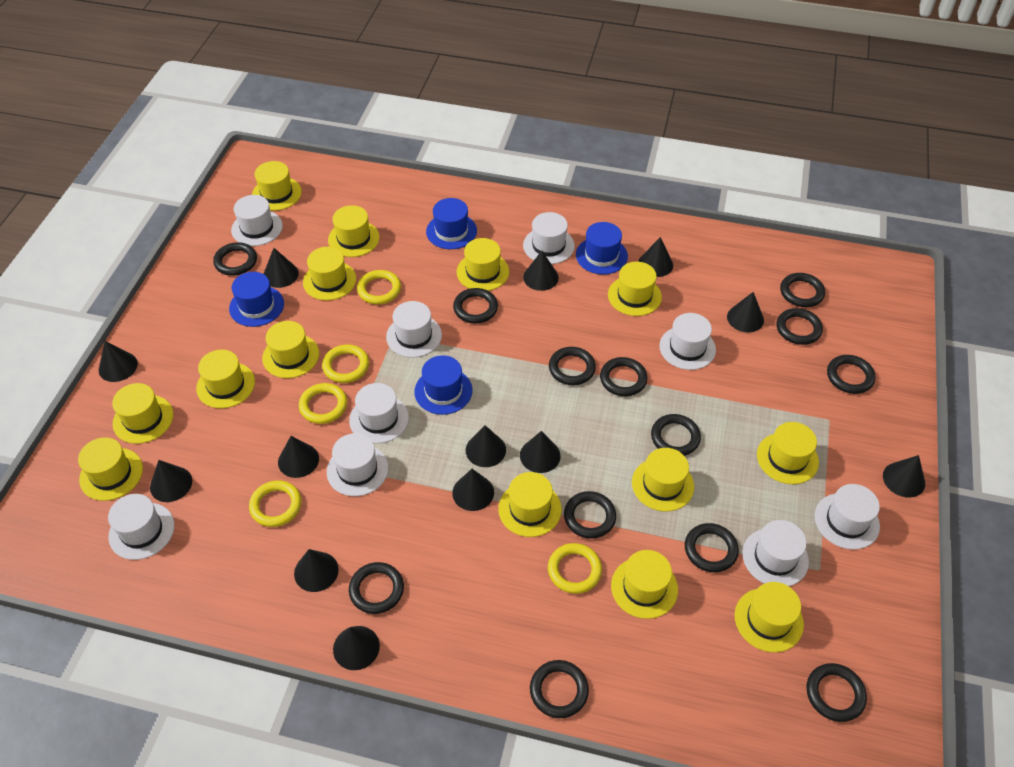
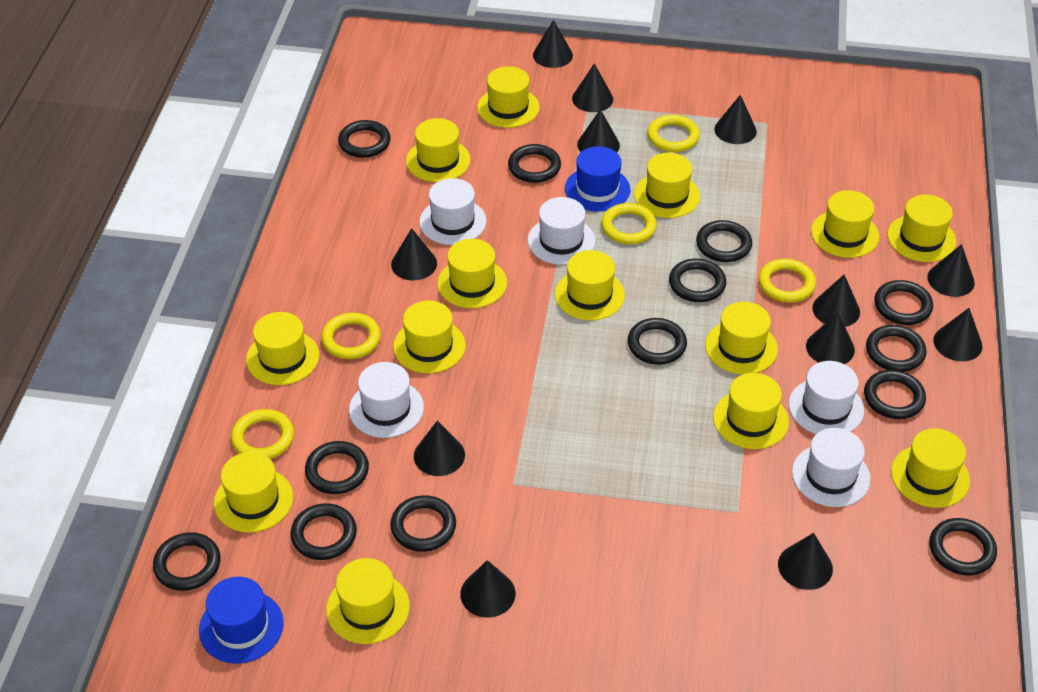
black cone: [99,341,138,382] [150,460,192,502] [264,248,299,288] [278,436,319,478] [294,549,339,592] [333,626,380,670] [452,469,494,511] [466,425,506,467] [520,431,561,473] [523,251,559,291] [638,237,673,277] [727,292,764,333] [883,455,925,498] = 13 -> [391,228,437,280] [414,421,465,476] [460,560,516,618] [533,20,573,68] [572,63,613,112] [577,109,620,152] [714,95,757,144] [778,533,833,590] [806,313,855,364] [812,275,860,327] [928,244,975,297] [933,308,982,361] = 12
blue hat: [229,272,284,327] [414,355,473,415] [426,198,477,249] [576,222,628,275] = 4 -> [199,577,284,664] [565,146,630,212] = 2
white hat: [108,494,174,560] [231,195,283,246] [327,433,388,496] [349,383,409,444] [386,301,442,358] [523,212,575,264] [659,313,716,370] [742,520,809,586] [815,484,880,550] = 9 -> [349,362,424,438] [419,178,487,245] [528,197,595,265] [789,361,864,434] [792,428,871,507] = 5

